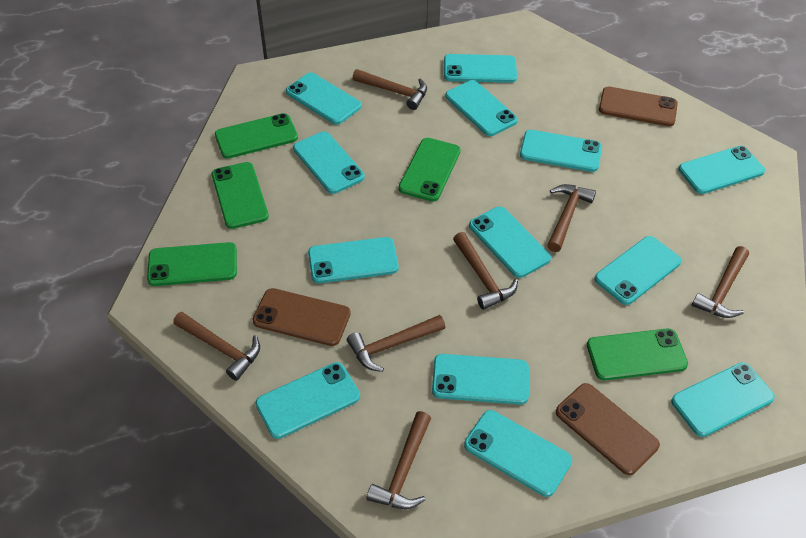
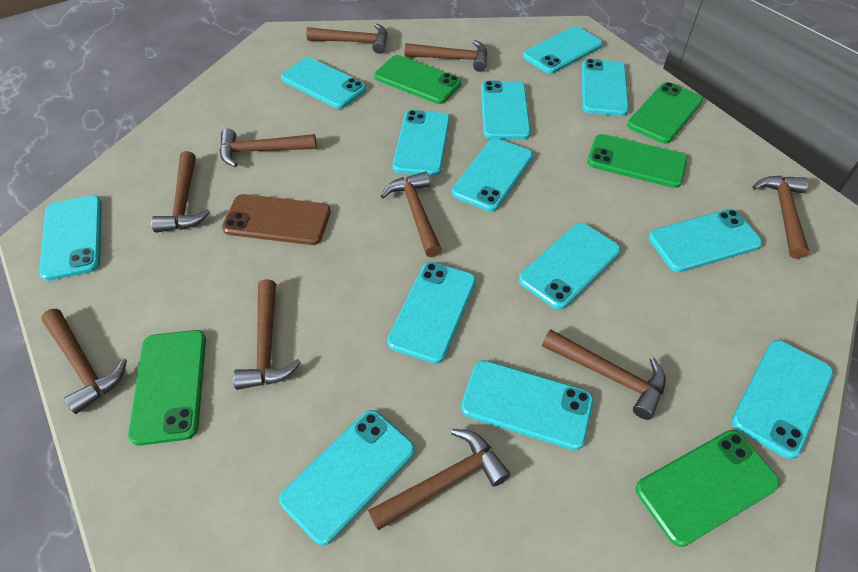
brown hammer: [173,312,260,381] [347,315,445,372] [353,69,427,110] [367,411,431,509] [453,232,518,310] [547,184,596,252] [692,246,749,318] = 7 -> [41,309,127,414] [151,151,210,233] [220,129,317,167] [233,279,301,390] [306,23,387,54] [368,429,510,531] [381,171,442,257] [404,40,487,72] [542,329,666,420] [753,176,809,259] = 10
brown phone: [252,288,351,346] [556,383,660,475] [599,87,678,126] = 3 -> [222,194,331,245] = 1

